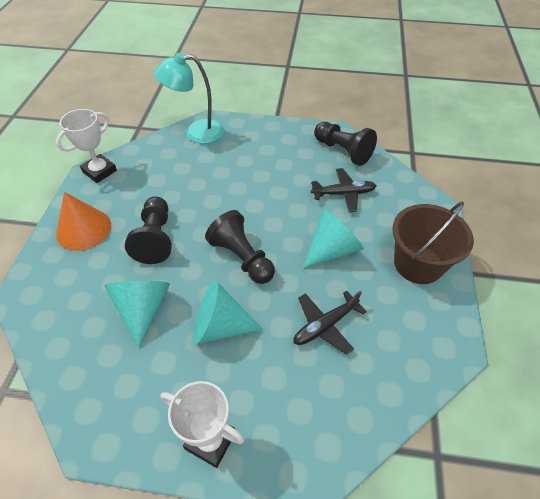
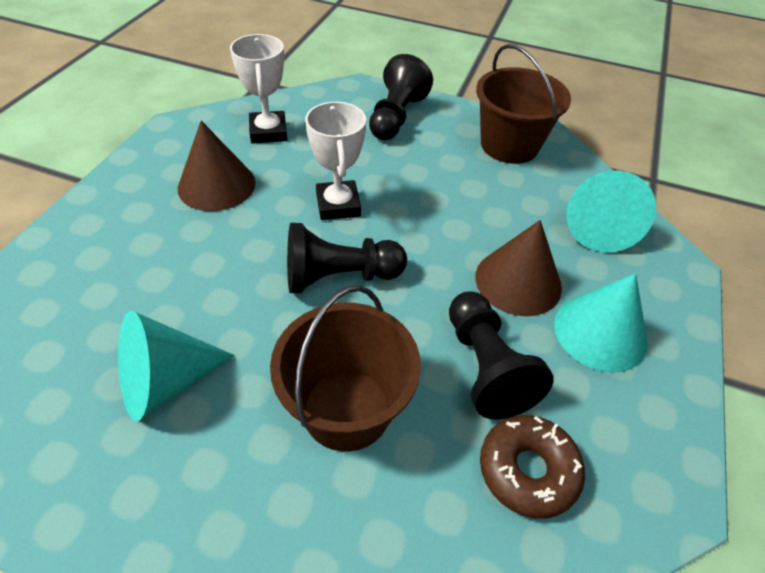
black plane: [293,291,367,355] [311,168,376,212] = 2 -> none = 0
brown bucket: [392,201,474,284] = 1 -> [270,285,421,452] [476,44,571,164] = 2
brown cone: none = 0 -> [178,121,256,211] [475,220,562,316] = 2
brown donut: none = 0 -> [480,415,585,519] = 1
orange cone: [56,192,111,251] = 1 -> none = 0
turquoise lamp: [154,53,224,144] = 1 -> none = 0

